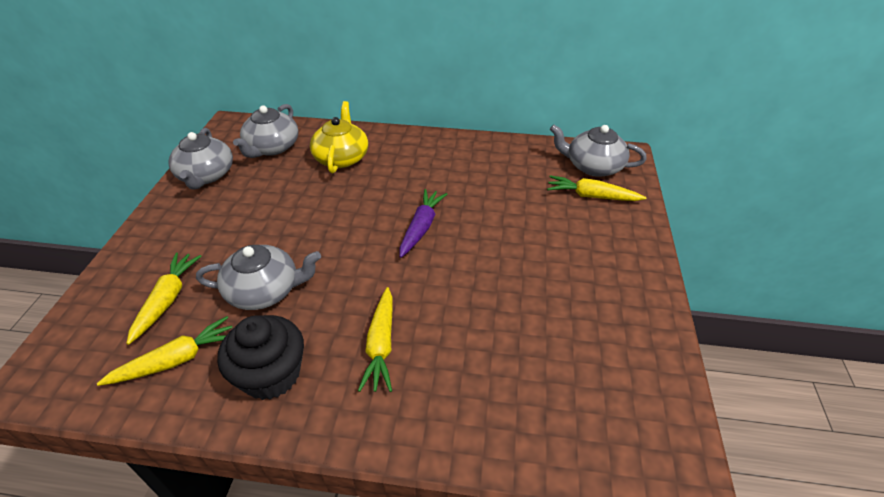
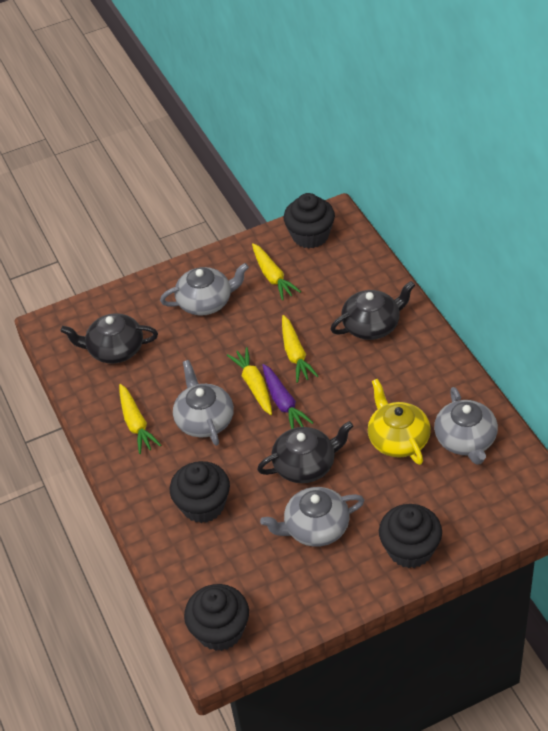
black cupcake: [217,315,304,400] = 1 -> [170,461,230,523] [184,584,249,651] [284,193,335,249] [379,504,442,568] = 4
black teapot: none = 0 -> [60,313,158,364] [257,421,353,483] [330,281,415,340] = 3

